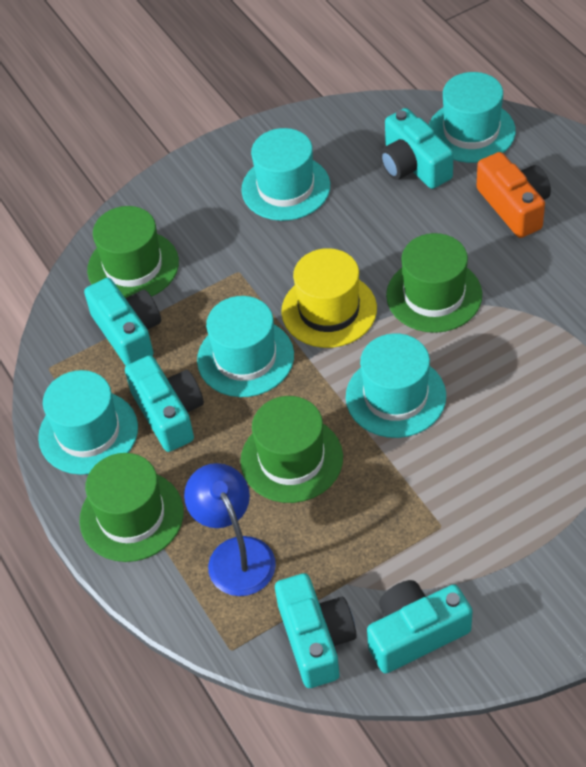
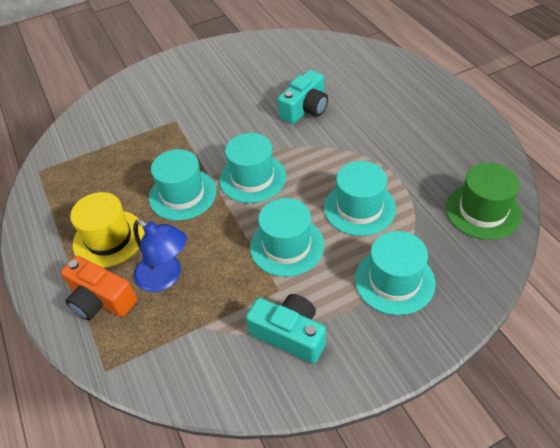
green hat: [79,453,184,562] [87,206,179,298] [240,396,343,503] [386,233,482,333] = 4 -> [446,163,522,240] = 1
turquoise camera: [84,278,161,366] [125,355,204,452] [275,573,357,688] [367,580,473,674] [380,108,454,189] = 5 -> [246,294,326,364] [277,70,328,124] = 2

